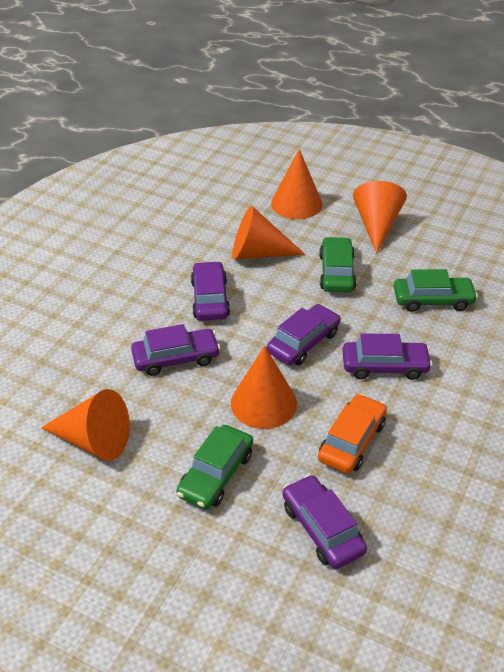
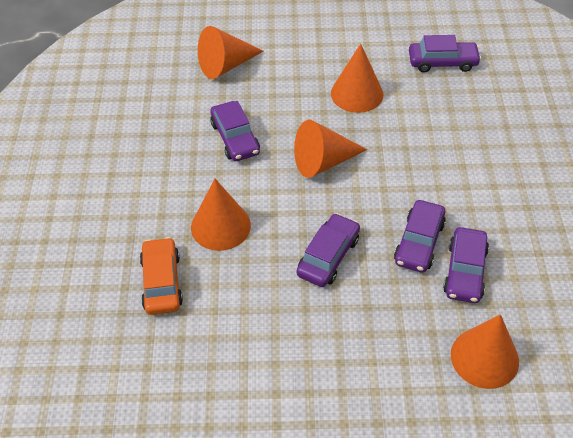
green car: [176,425,253,510] [319,237,357,292] [394,269,478,312] = 3 -> none = 0

